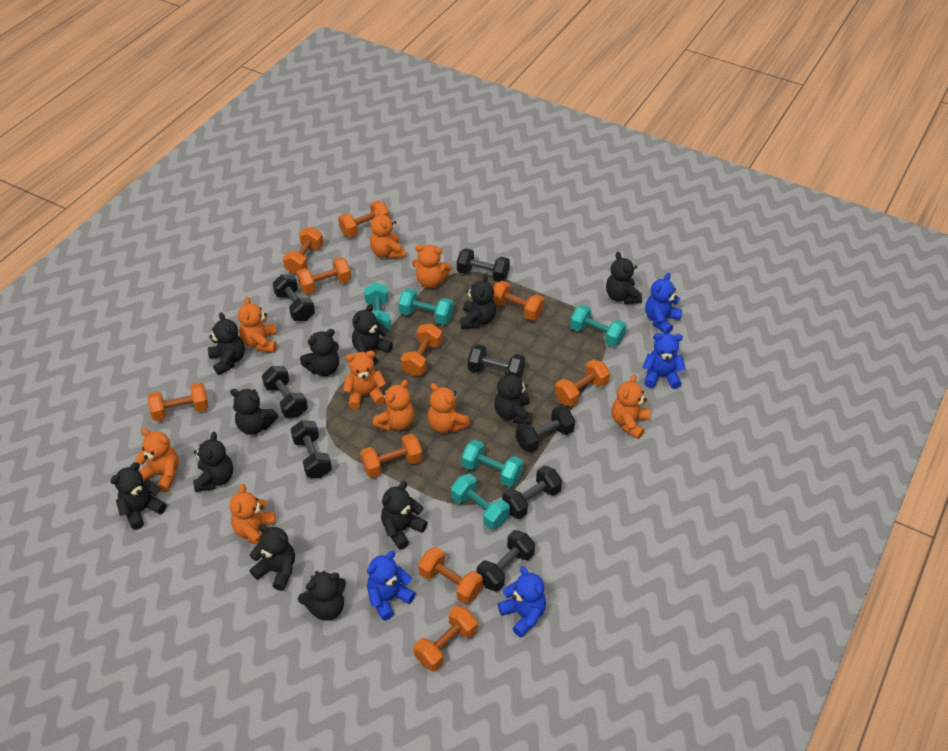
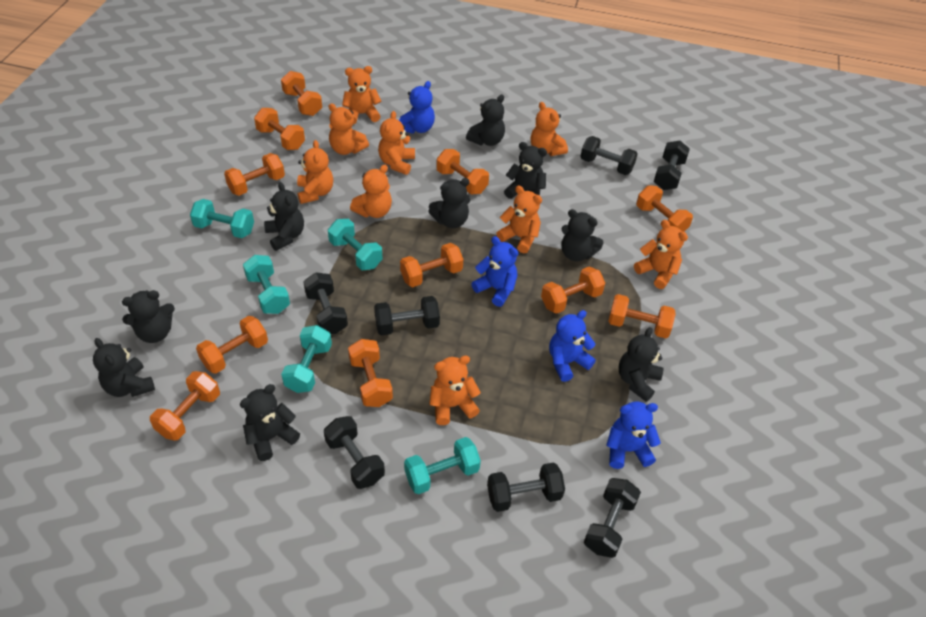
black dumbbell: [262,366,308,418] [272,274,315,321] [290,420,332,478] [457,248,510,282] [468,344,525,378] [477,530,535,592] [502,466,562,519] [516,406,575,453] = 8 -> [303,272,348,334] [324,416,385,489] [374,296,440,335] [487,462,565,512] [580,136,638,175] [584,478,641,558] [654,141,690,190] = 7
black teddy bear: [110,462,167,530] [193,432,233,492] [208,312,245,375] [230,389,278,435] [250,524,295,591] [298,571,346,621] [300,329,339,376] [352,304,393,366] [381,481,428,550] [460,274,496,329] [494,367,532,424] [606,252,642,304] = 12 -> [93,338,155,397] [122,290,175,343] [240,384,300,461] [264,182,304,251] [428,178,470,228] [466,95,505,146] [504,142,547,199] [562,209,604,262] [619,327,664,402] = 9
orange dumbbell: [148,382,209,421] [283,227,324,274] [297,257,351,294] [338,201,389,238] [360,434,423,478] [401,323,442,376] [414,606,477,671] [418,547,483,604] [493,281,545,321] [555,359,610,407] = 10 -> [150,371,220,441] [196,316,268,374] [224,153,285,196] [254,108,305,150] [281,71,322,116] [348,339,393,407] [400,243,463,287] [436,149,489,194] [541,266,605,314] [608,294,675,338] [636,185,693,232] = 11

